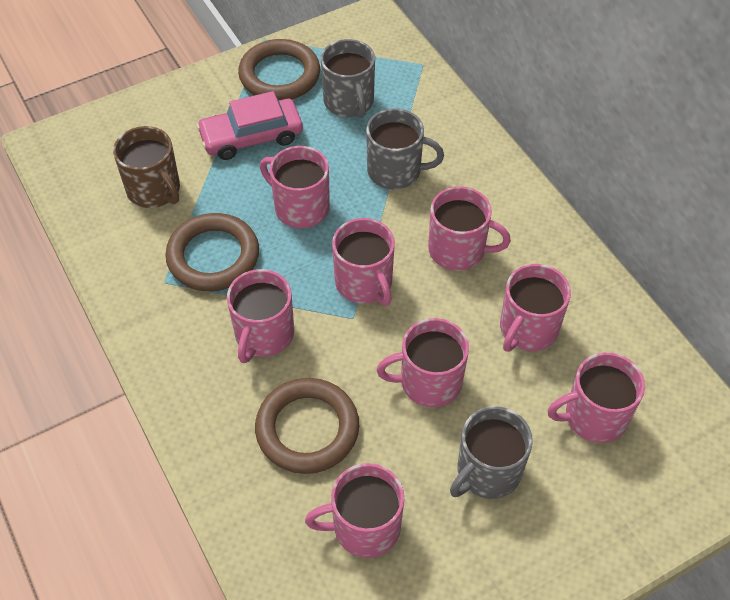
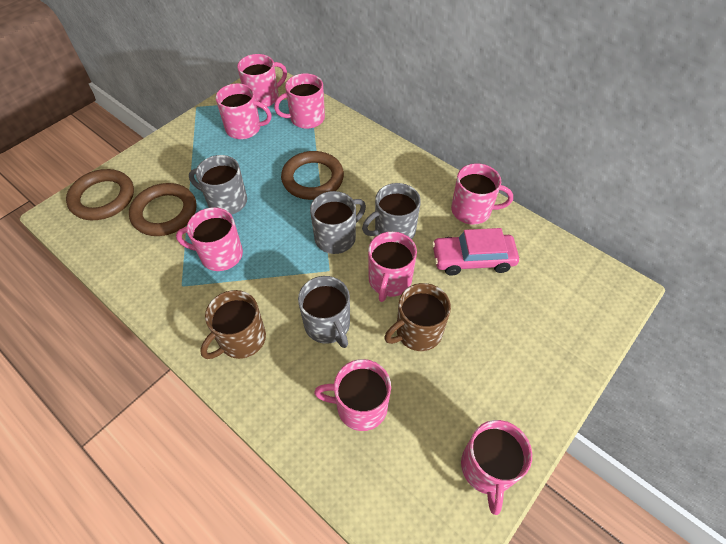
brown mug: [113,126,180,208] = 1 -> [200,290,266,359] [384,283,451,351] = 2
grey mug: [321,39,375,118] [366,108,444,190] [450,406,533,499] = 3 -> [189,155,247,215] [298,276,350,348] [310,191,366,254] [362,183,421,239] = 4

